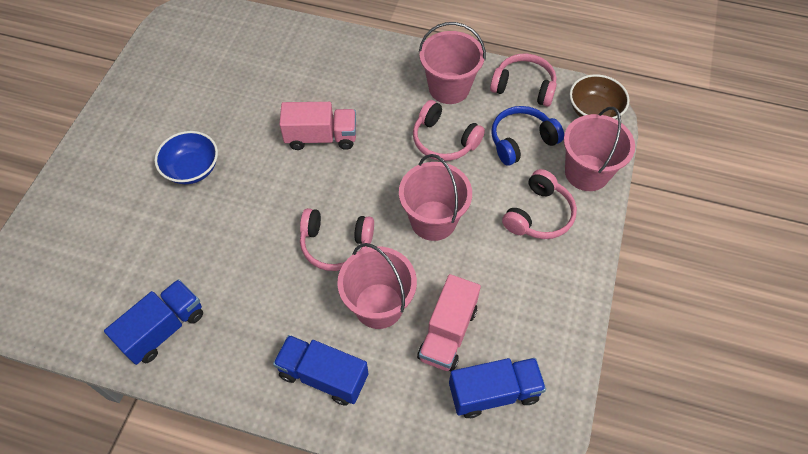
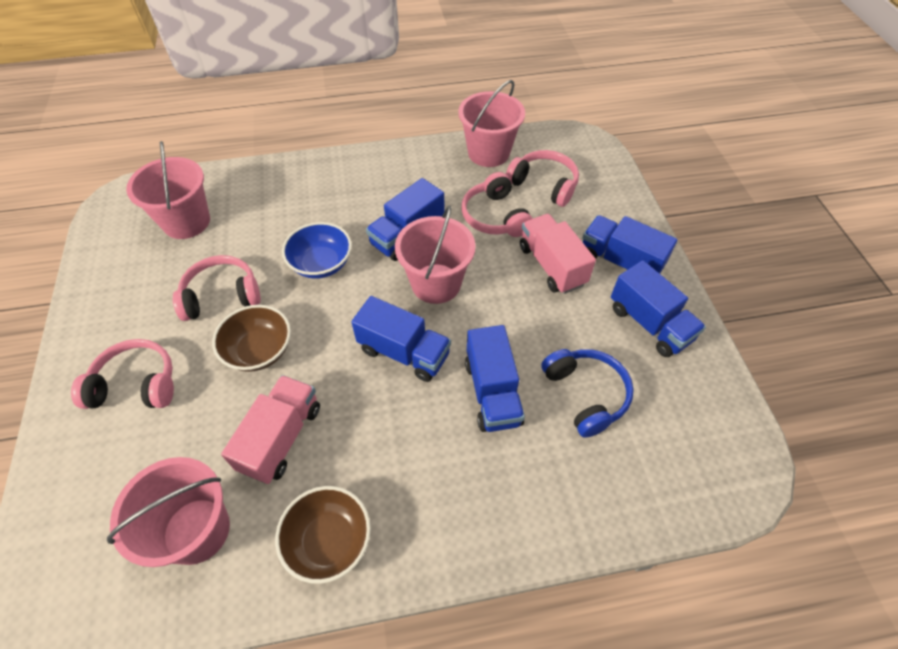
blue truck: [104,279,203,365] [273,335,369,406] [449,358,546,418] = 3 -> [351,296,451,382] [366,178,444,261] [465,325,525,432] [582,215,677,274] [611,260,706,357] = 5
brown bowl: [570,74,630,119] = 1 -> [212,305,291,372] [275,486,371,584] = 2

